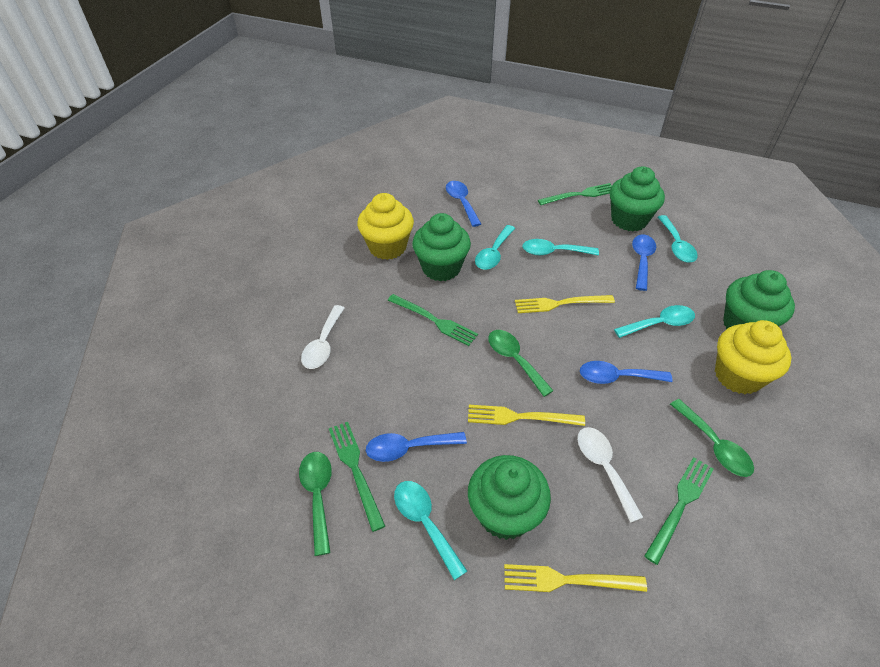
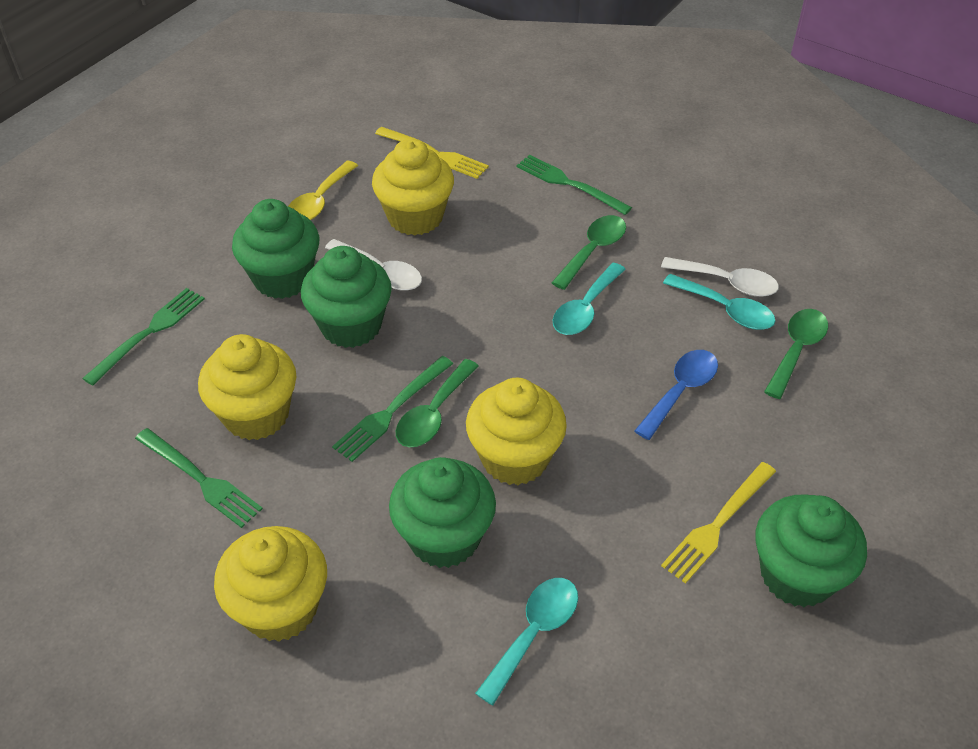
blue spoon: [366,432,467,462] [446,181,481,227] [580,361,673,384] [632,235,656,291] = 4 -> [634,350,718,440] = 1
turquoise spoon: [394,481,467,580] [475,225,515,270] [522,239,599,255] [614,305,695,338] [658,215,698,263] = 5 -> [475,578,578,705] [552,263,626,335] [663,274,775,330] = 3
yellow cupcake: [357,193,414,260] [715,320,791,394] = 2 -> [198,334,297,440] [214,526,327,642] [372,138,454,236] [466,377,567,485] = 4
yellow fork: [468,405,585,426] [504,564,647,592] [515,295,615,313] = 3 -> [375,127,489,179] [661,462,776,584] = 2
yellow spoon: none = 0 -> [288,161,358,220] = 1

